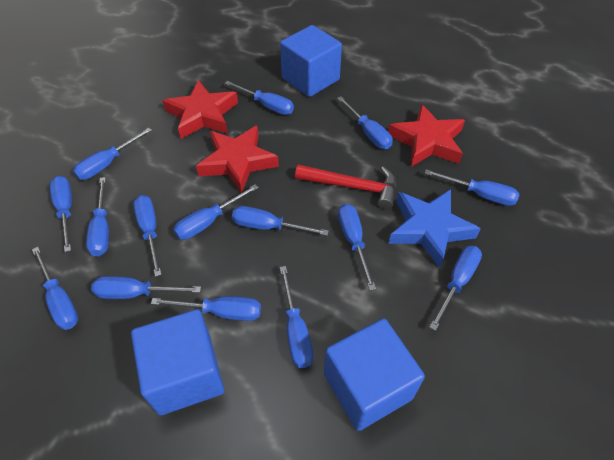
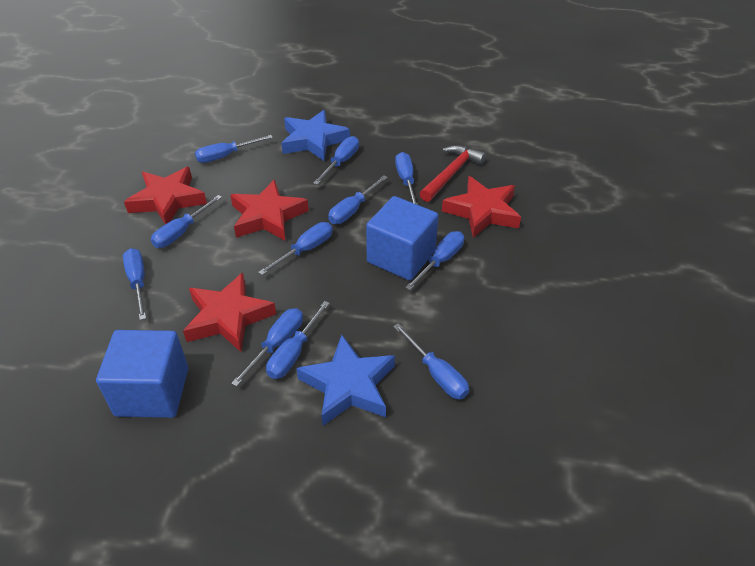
blue cube: [131,309,224,415] [280,25,342,97] [324,318,425,431] = 3 -> [96,330,188,418] [366,196,438,281] = 2
blue screwdriver: [32,247,78,330] [50,176,72,252] [73,128,152,180] [86,177,109,256] [91,276,201,299] [133,195,162,277] [151,296,261,321] [173,184,258,240] [224,81,294,115] [232,206,329,236] [280,266,313,368] [337,96,393,149] [338,204,376,290] [425,169,519,206] [429,245,482,331] = 15 -> [123,248,146,320] [151,195,222,248] [195,135,273,163] [231,308,303,387] [258,222,333,275] [266,301,330,379] [313,136,359,185] [328,175,388,224] [393,323,469,399] [395,152,418,205] [405,231,464,290] = 11
blue star: [389,189,481,268] = 1 -> [281,110,350,161] [296,335,395,426] = 2
red star: [163,80,238,139] [196,126,279,193] [388,104,465,167] = 3 -> [124,167,207,224] [183,273,276,352] [230,180,309,241] [442,176,521,238] = 4

